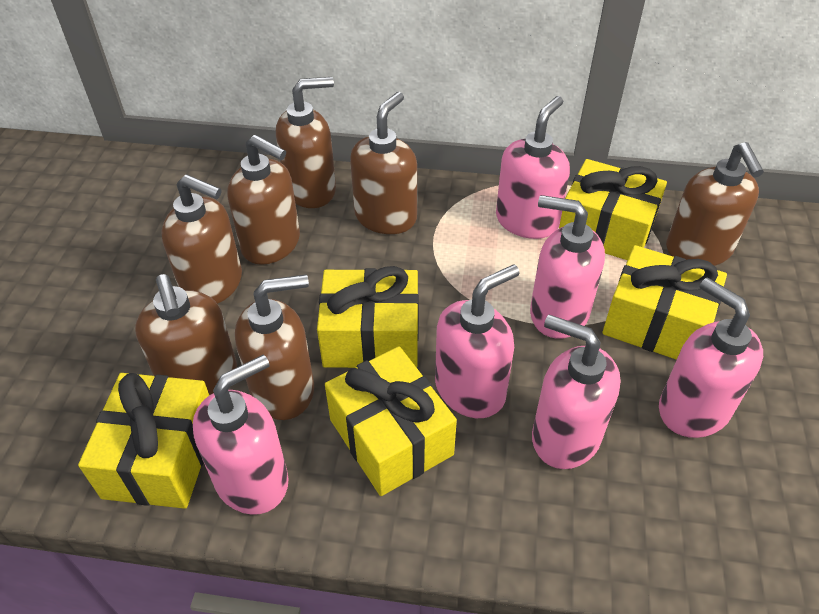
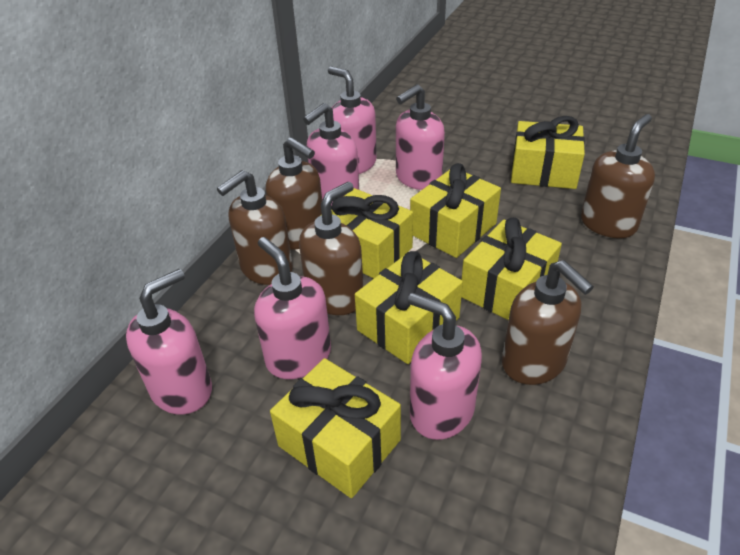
brown soap dispenser: [135,274,237,395] [161,174,242,304] [227,135,300,265] [235,274,314,420] [276,77,336,208] [350,92,417,234] [666,142,764,266] = 7 -> [217,170,293,285] [266,137,322,250] [299,182,363,315] [502,260,594,385] [581,114,655,238] = 5
yellow gift: [78,373,209,509] [317,266,419,368] [325,346,457,496] [559,159,667,260] [602,245,727,360] = 5 -> [270,358,401,498] [320,188,413,278] [355,251,463,364] [410,163,501,258] [461,217,562,320] [511,116,585,189] = 6

